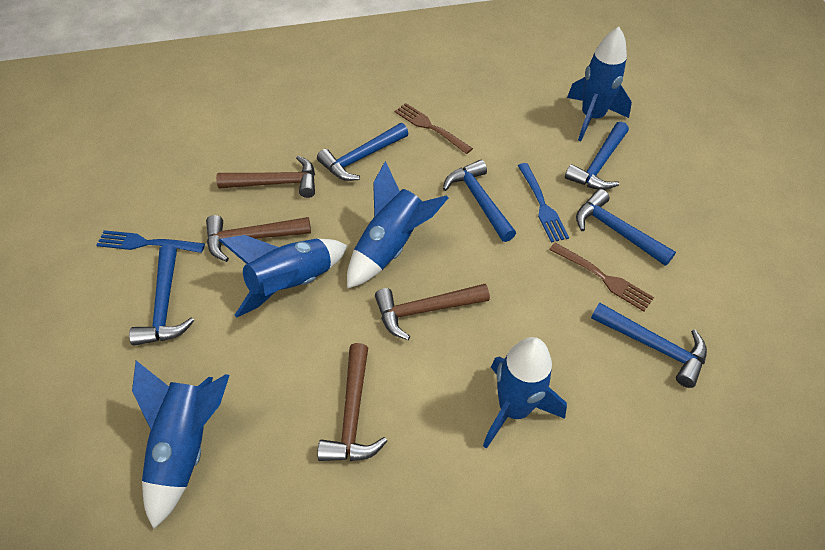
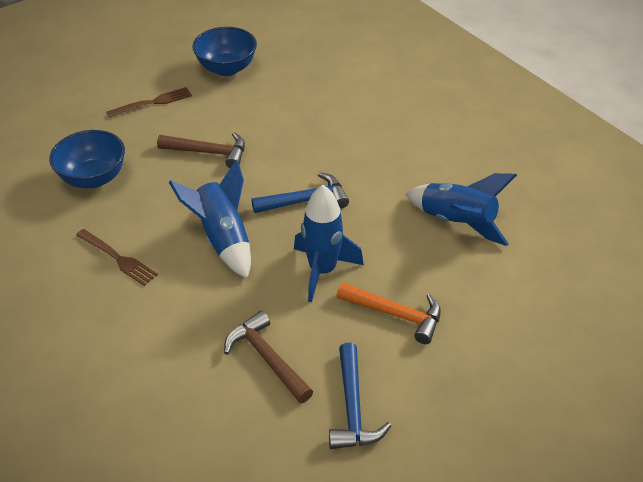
blue bowl: none = 0 -> [49,130,125,188] [193,27,257,76] = 2
blue fork: [97,230,205,253] [518,163,569,242] = 2 -> none = 0
blue hammer: [129,245,195,346] [317,123,408,181] [443,160,516,242] [565,121,629,190] [576,189,676,266] [591,303,707,388] = 6 -> [252,172,349,213] [329,343,391,449] = 2
blue rocket: [132,361,230,529] [219,235,347,318] [347,161,449,289] [483,337,567,449] [567,27,632,141] = 5 -> [169,160,251,278] [294,185,364,302] [406,173,517,246] = 3
brown hammer: [206,215,311,262] [216,155,315,198] [317,343,387,461] [375,284,490,340] = 4 -> [157,132,245,168] [224,310,313,404] = 2
orange hammer: none = 0 -> [337,282,441,344] = 1

